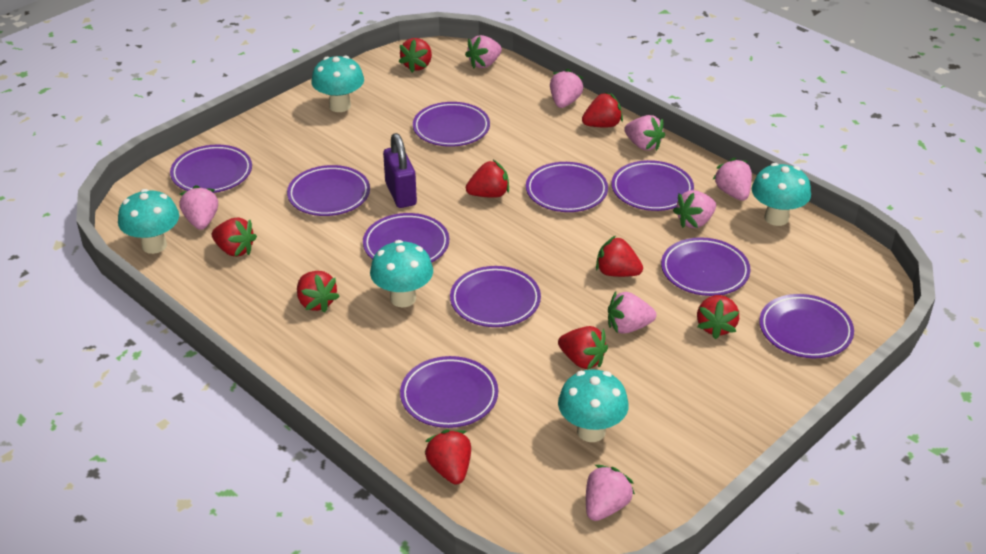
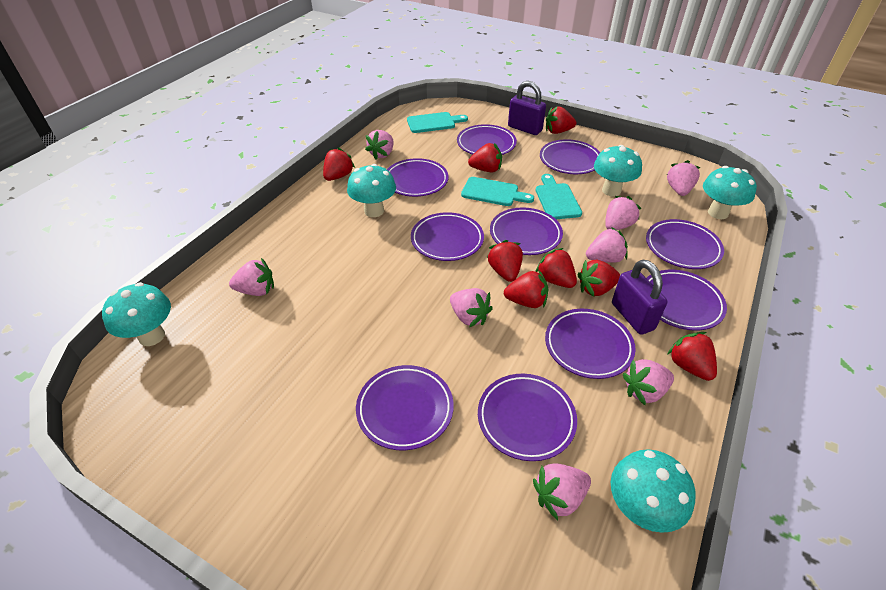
purple padlock: [383,133,417,208] = 1 -> [508,81,546,135] [612,260,667,335] = 2
red strawberry: [212,217,257,257] [297,271,340,313] [399,38,432,73] [424,429,471,485] [466,160,509,198] [558,326,608,370] [582,92,623,127] [596,236,643,277] [697,295,739,339] = 9 -> [323,147,355,181] [468,143,502,172] [487,240,523,282] [504,270,548,308] [535,248,577,288] [546,106,576,134] [577,260,620,297] [667,332,717,381] = 8
turquoise cutting board: none = 0 -> [407,112,468,133] [461,177,534,206] [536,174,582,219] = 3

